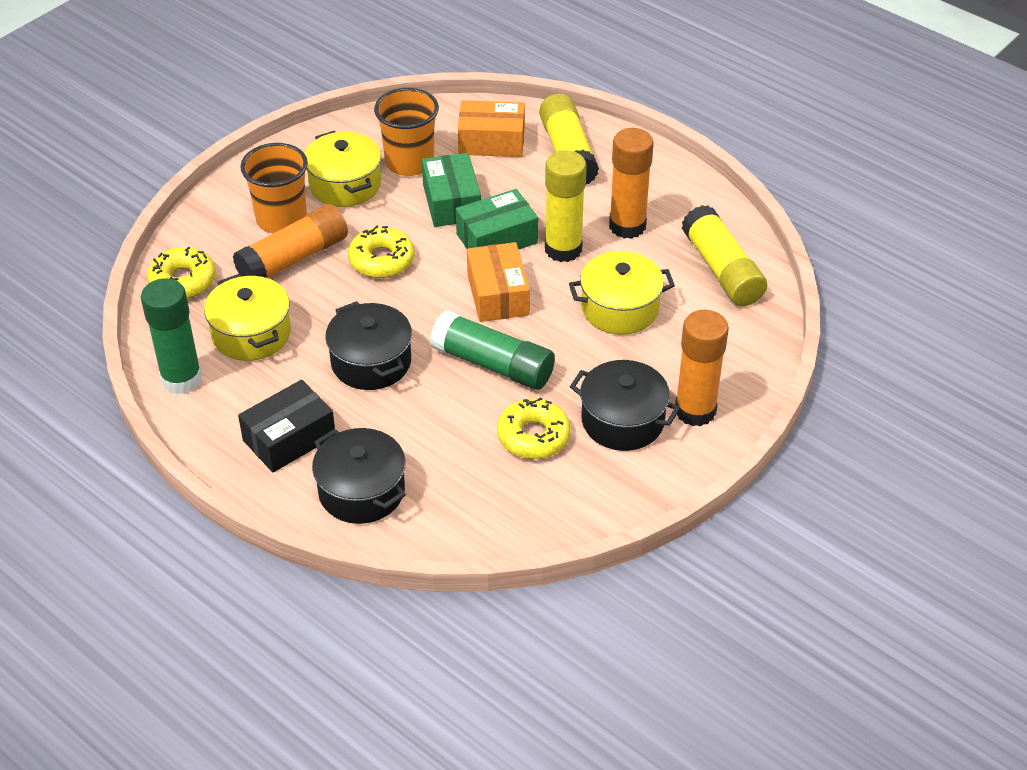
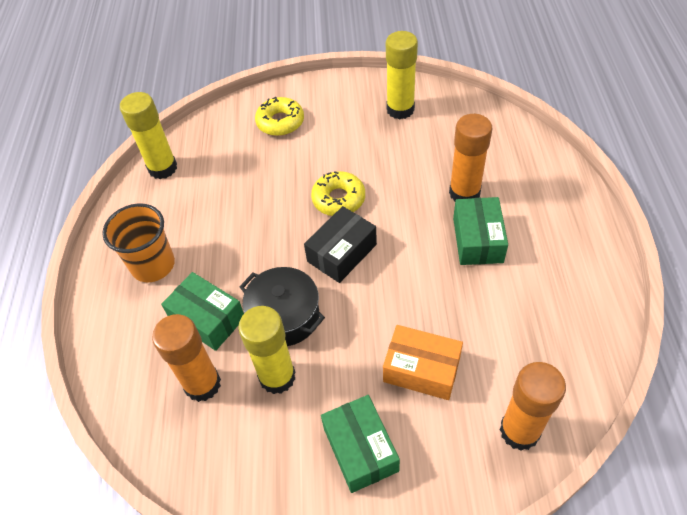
black pot: [312,428,406,524] [325,301,412,390] [570,360,680,451] = 3 -> [239,267,325,346] = 1
green box: [422,153,481,227] [456,189,538,250] = 2 -> [161,272,244,351] [321,395,400,493] [453,197,508,265] = 3
green glue stick: [141,278,202,394] [430,311,555,390] = 2 -> none = 0
orange box: [458,100,525,157] [467,242,530,322] = 2 -> [383,325,463,400] = 1
orange cup: [240,143,308,233] [374,88,439,176] = 2 -> [102,203,175,282] = 1
yellow donut: [147,247,216,298] [348,225,415,278] [497,397,571,459] = 3 -> [255,97,304,136] [311,171,365,216] = 2
yellow pot: [204,274,291,361] [305,131,381,207] [569,251,675,335] = 3 -> none = 0

